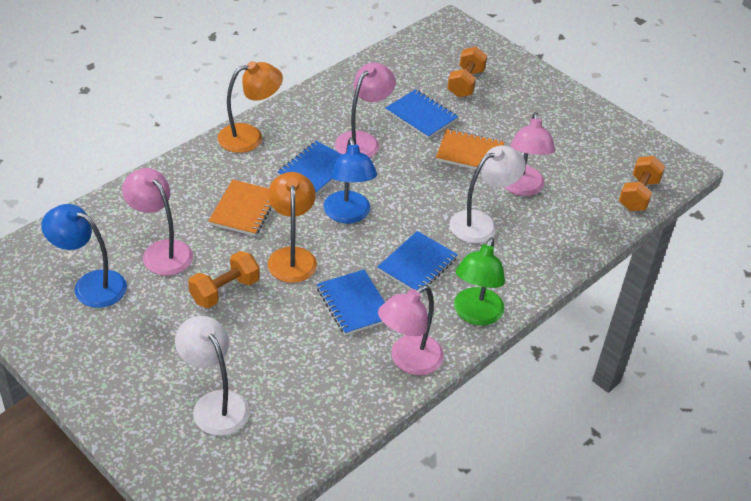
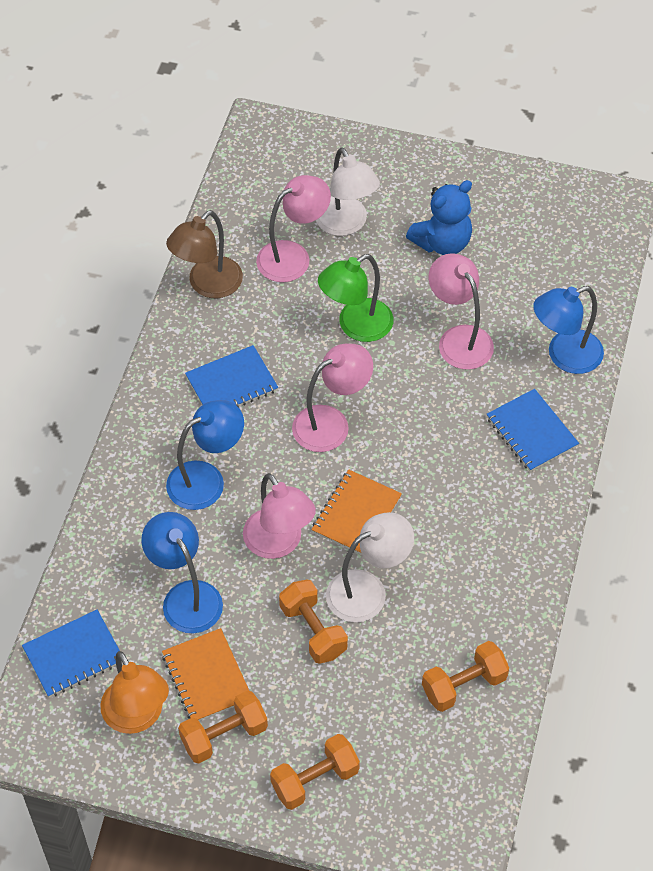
blue lamp: [41,204,127,308] [324,137,377,223] = 2 -> [141,512,223,633] [166,400,244,510] [533,286,604,374] = 3
blue notebook: [278,141,343,194] [317,269,385,335] [377,231,458,290] [385,89,458,139] = 4 -> [22,610,122,698] [185,345,278,407] [487,389,579,472] = 3
blue teddy bear: none = 0 -> [406,180,472,255] = 1
brown lamp: none = 0 -> [166,210,243,298] = 1
orange dumbbell: [188,251,260,308] [447,47,487,97] [619,156,665,211] = 3 -> [178,690,268,764] [270,734,360,810] [279,580,348,664] [422,641,509,712] = 4
orange lamp: [218,61,283,153] [267,172,317,283] = 2 -> [100,651,169,734] = 1

